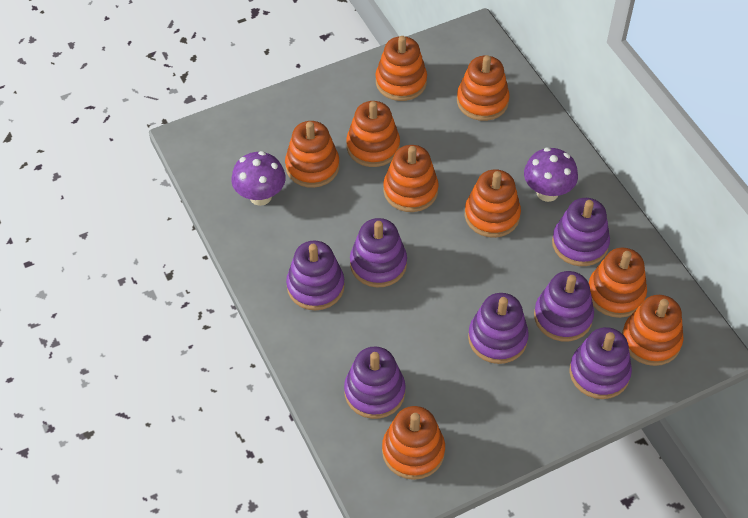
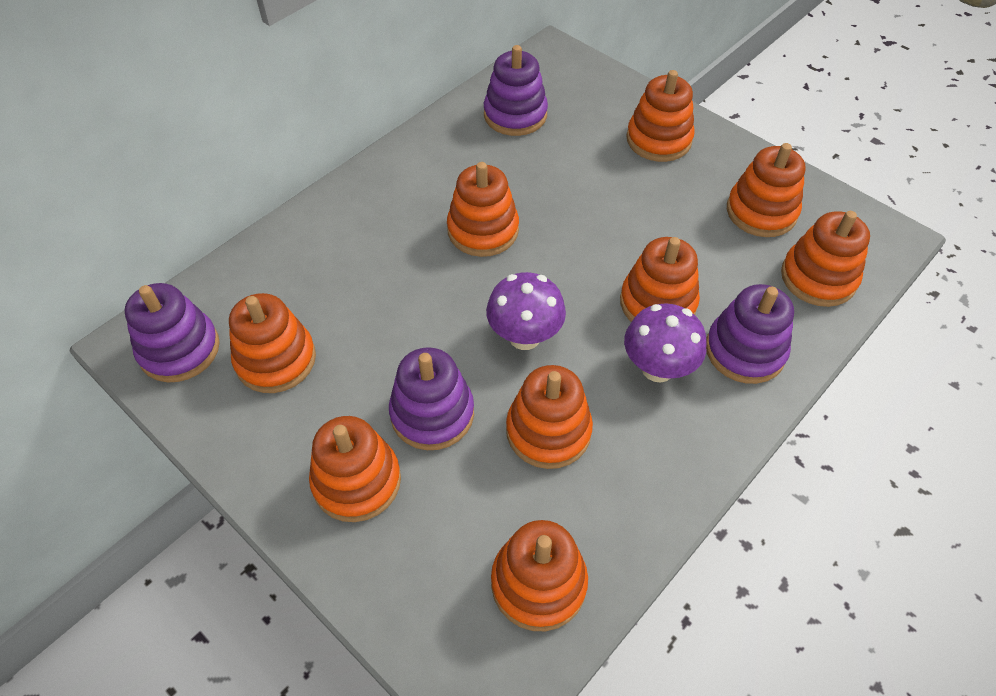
purple stacking toy: [286,241,345,310] [344,346,406,419] [350,218,407,288] [468,293,529,364] [534,271,594,341] [552,198,610,266] [570,327,632,399] = 7 -> [125,283,220,382] [389,347,474,450] [484,45,548,136] [706,284,794,384] = 4

